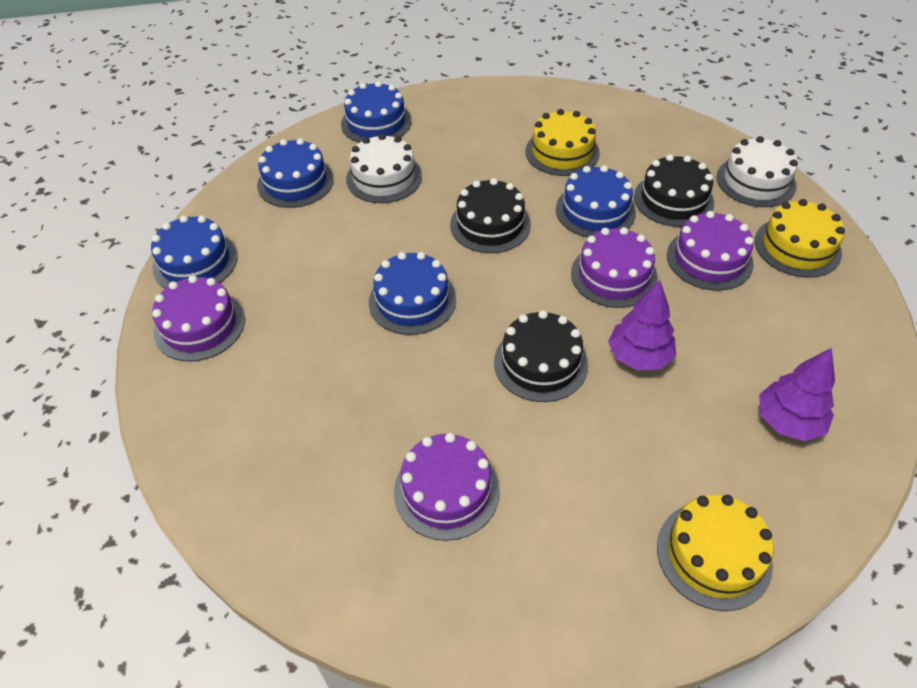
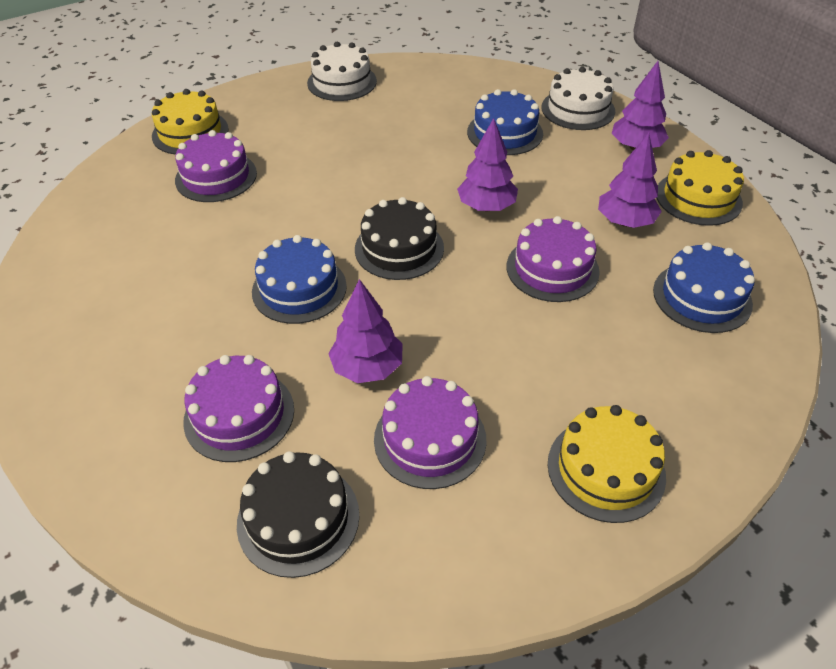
black cake: [450,178,531,253] [494,310,588,402] [634,154,714,227] = 3 -> [237,451,359,578] [355,197,444,280] = 2
blue cake: [151,215,238,288] [257,138,334,208] [341,81,411,143] [369,252,456,335] [556,165,636,237] = 5 -> [252,235,347,324] [467,89,543,155] [653,242,755,333] = 3
purple tree: [608,280,676,371] [759,348,835,441] = 2 -> [328,279,403,383] [457,118,518,211] [598,133,662,228] [612,61,669,151] = 4

